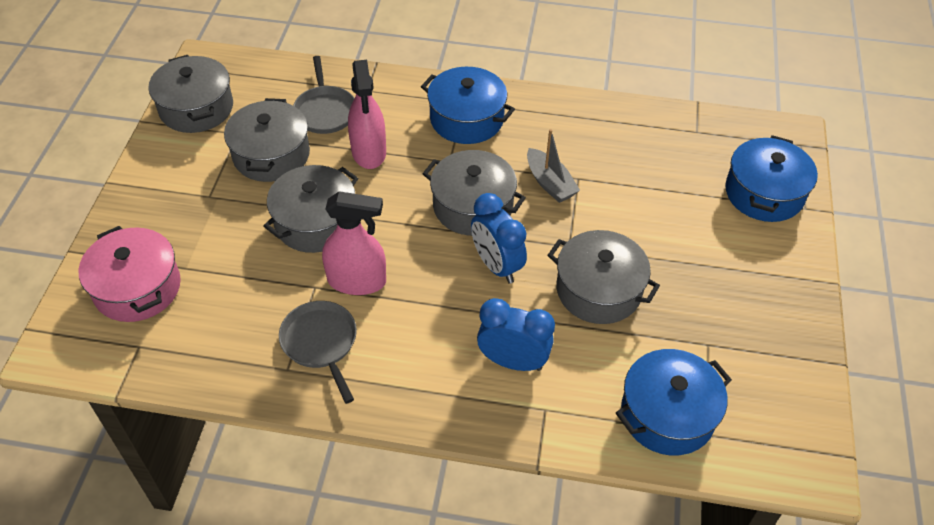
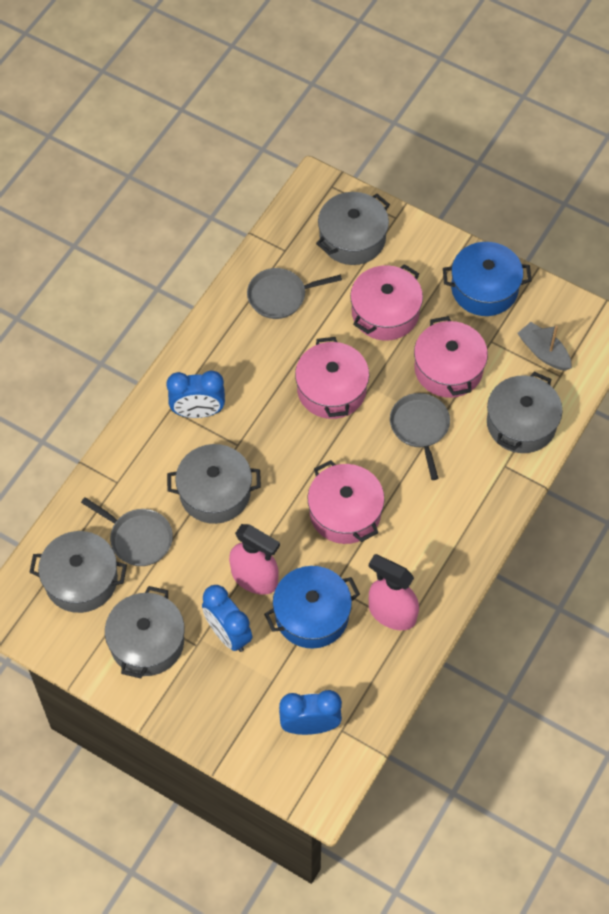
blue clock: [471,193,527,284] [477,298,555,371] = 2 -> [166,371,225,418] [202,585,252,652] [279,690,342,735] = 3
blue pot: [421,67,515,144] [616,349,732,456] [725,135,818,222] = 3 -> [264,566,360,649] [443,242,532,316] = 2
grey pan: [279,301,357,404] [293,56,355,134] = 2 -> [81,497,173,566] [247,268,342,319] [390,393,450,480] = 3
pink pot: [78,226,181,322] = 1 -> [295,337,369,419] [308,460,385,544] [350,264,423,341] [414,316,488,398] = 4

